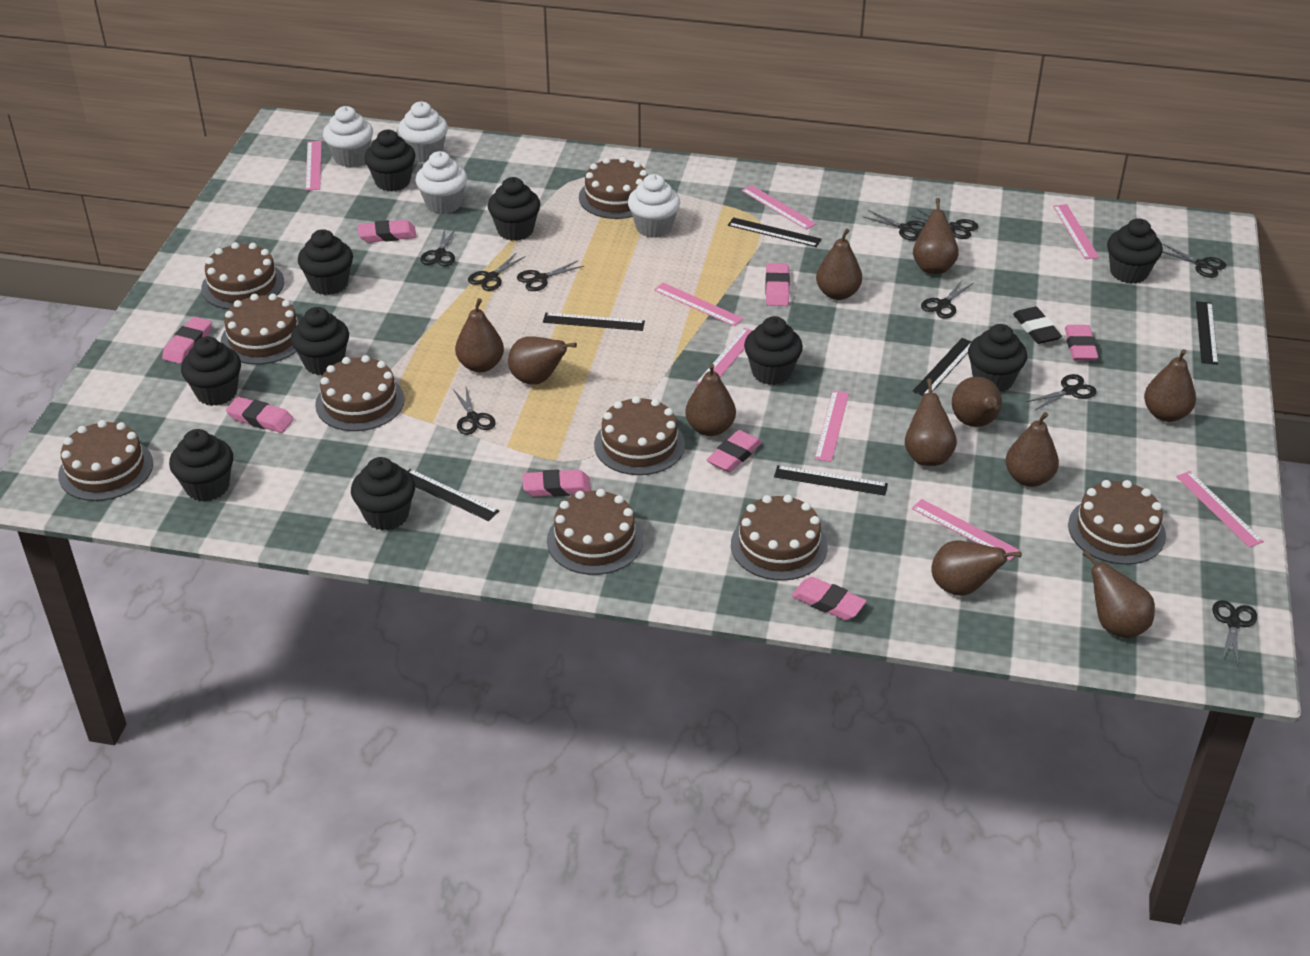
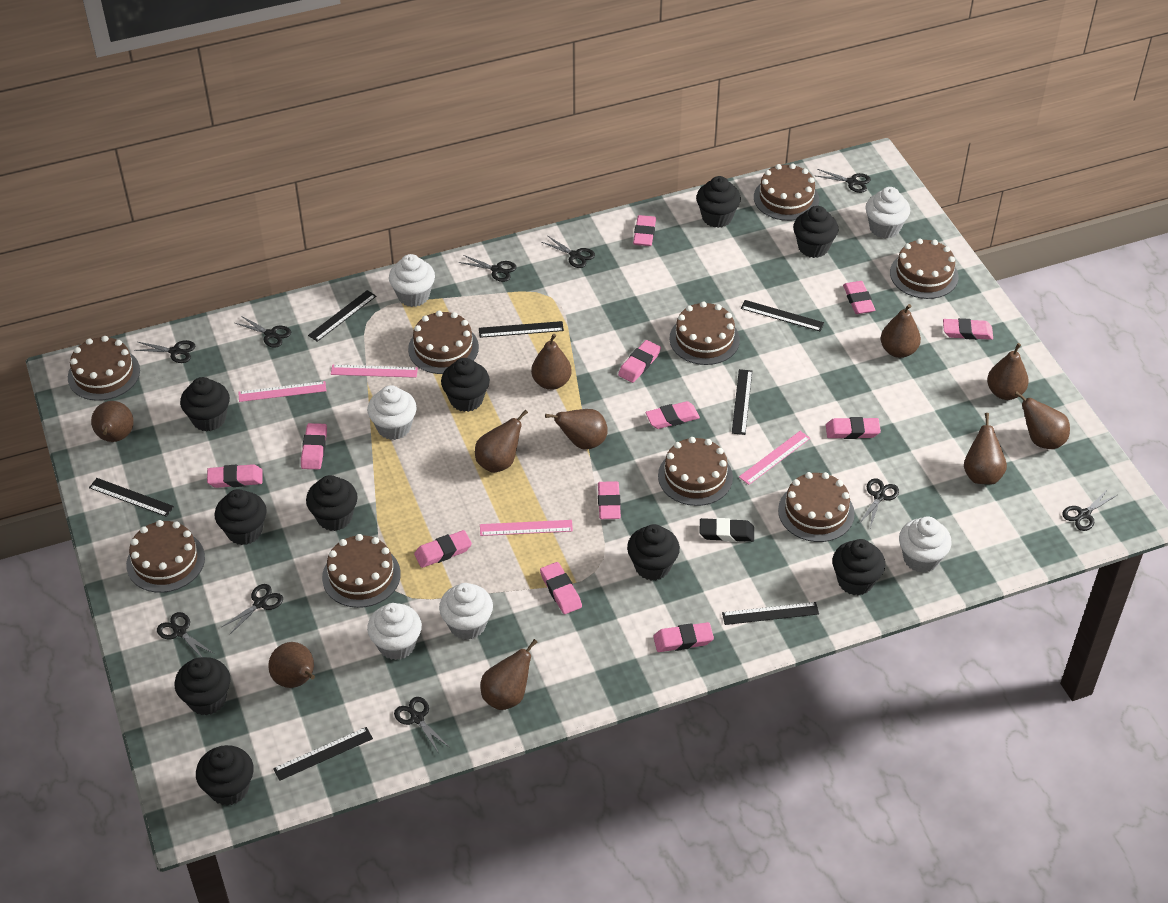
black ruler: [408,469,499,521] [543,313,645,331] [728,217,822,247] [774,465,888,496] [913,338,972,396] [1196,301,1218,365] = 6 -> [89,478,174,517] [273,727,373,781] [308,290,376,342] [479,321,564,338] [722,602,819,625] [732,369,752,435] [741,300,824,331] = 7
brown pear: [455,298,504,372] [508,336,577,385] [685,363,736,436] [816,229,862,300] [905,379,957,466] [913,198,959,274] [931,540,1022,596] [952,377,1002,427] [1005,412,1059,487] [1083,550,1155,639] [1144,349,1196,422] = 11 -> [91,401,134,442] [268,642,315,688] [475,410,528,473] [480,639,537,710] [531,334,572,390] [545,409,608,449] [881,304,921,358] [964,413,1007,485] [987,343,1029,400] [1015,391,1070,449] = 10
pink eraser: [162,317,212,364] [226,397,294,433] [358,220,416,243] [522,469,591,497] [706,430,762,472] [765,263,790,306] [792,577,867,620] [1065,325,1098,361] = 8 -> [207,464,263,488] [301,423,327,469] [414,530,472,568] [540,562,582,614] [598,481,621,519] [618,340,661,383] [633,215,656,246] [645,401,700,429] [653,622,714,652] [826,417,881,439] [843,281,875,314] [943,318,993,340] = 12
pink ruler: [306,141,322,191] [654,283,744,326] [695,328,753,385] [741,185,817,230] [814,390,849,462] [912,499,1020,560] [1053,204,1099,259] [1176,471,1264,547] = 8 -> [238,381,326,402] [331,365,418,378] [480,520,573,536] [739,431,810,485] = 4
white cupcake: [323,106,373,167] [398,101,448,162] [415,151,467,214] [628,174,680,238] = 4 -> [367,385,417,440] [367,603,422,660] [389,254,435,307] [439,583,493,640] [865,187,910,239] [899,517,952,573] = 6

